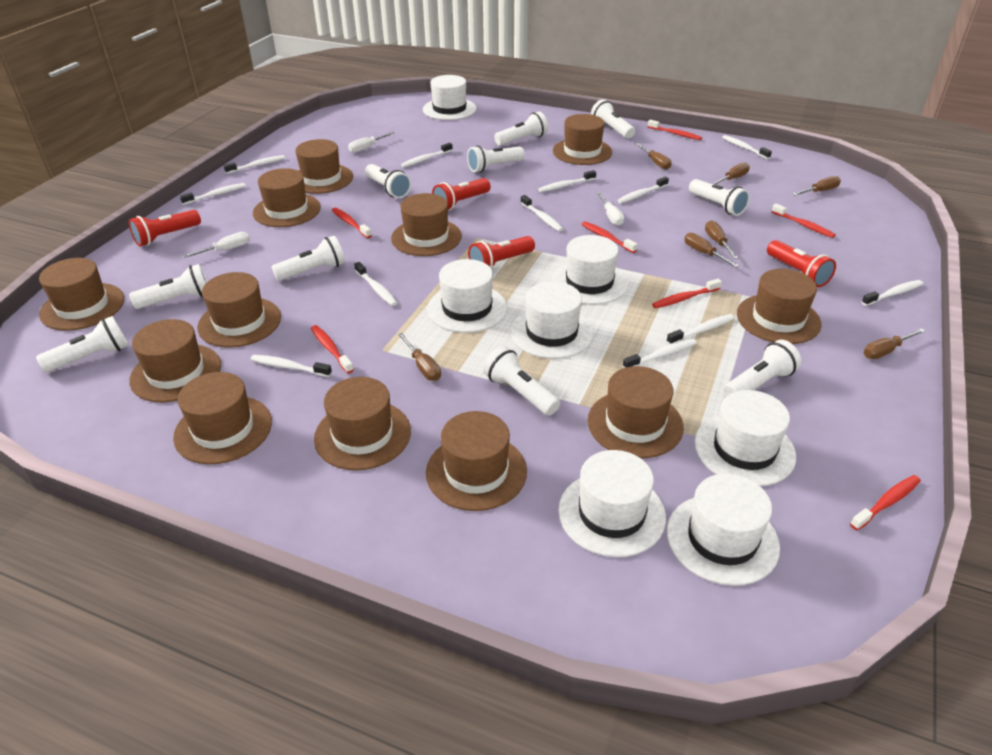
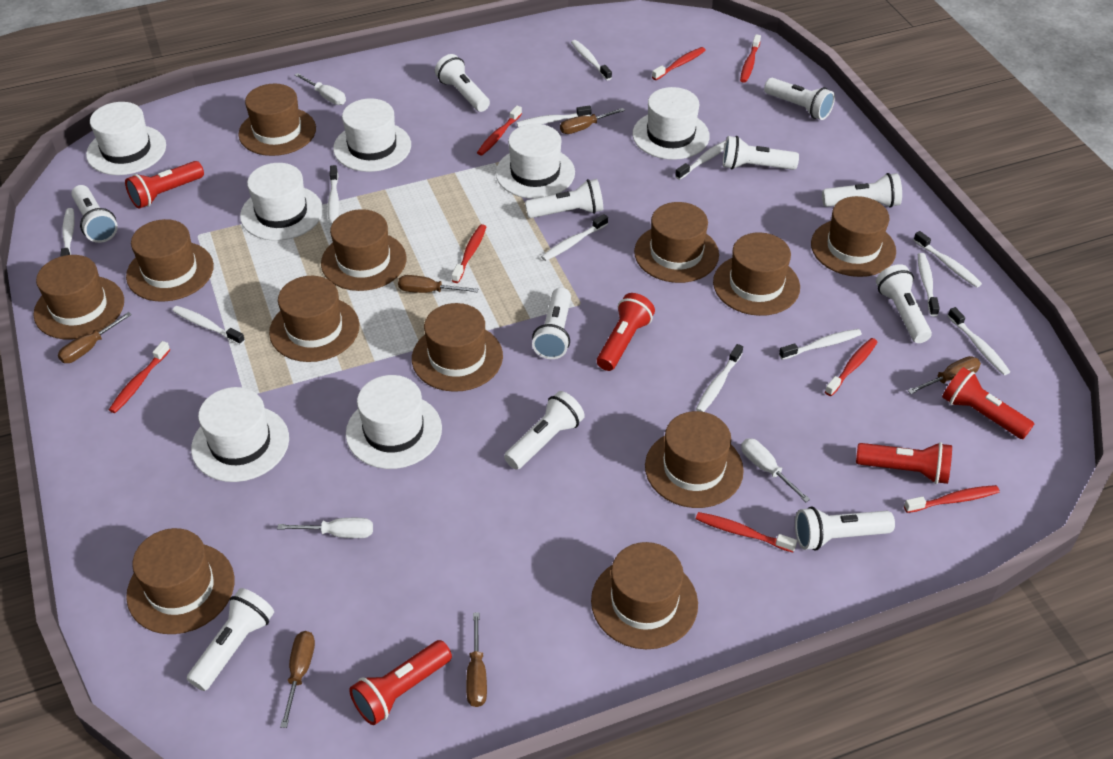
brown screwdriver: [398,333,441,381] [636,143,672,170] [684,233,739,267] [705,220,738,259] [712,162,750,185] [793,176,841,196] [864,328,925,359] = 7 -> [58,312,132,363] [280,631,315,728] [398,275,478,293] [466,612,487,707] [560,108,625,134] [908,356,981,394] = 6
red flashlight: [129,210,201,246] [432,178,491,211] [468,236,535,268] [767,240,836,287] = 4 -> [125,161,204,209] [349,640,452,725] [597,293,655,371] [856,442,952,484] [942,367,1034,439] = 5
red toothbrush: [311,325,354,374] [332,208,372,238] [582,221,638,253] [648,120,702,140] [652,279,722,308] [771,203,836,238] [850,475,921,530] = 7 -> [109,341,170,413] [452,224,486,283] [477,106,522,156] [652,47,706,80] [696,512,797,552] [740,34,761,83] [825,338,877,396] [904,485,1000,513] = 8
white flashlight: [36,316,129,372] [129,264,207,309] [272,236,345,281] [365,164,411,198] [467,145,525,172] [483,346,560,416] [494,112,548,146] [591,99,635,138] [689,179,750,216] [723,340,801,397] = 10 -> [71,185,118,243] [187,588,274,691] [435,54,490,112] [504,391,585,470] [525,179,603,218] [532,287,571,359] [723,136,799,170] [764,78,835,120] [795,507,895,551] [822,173,902,208] [876,264,932,343] = 11

